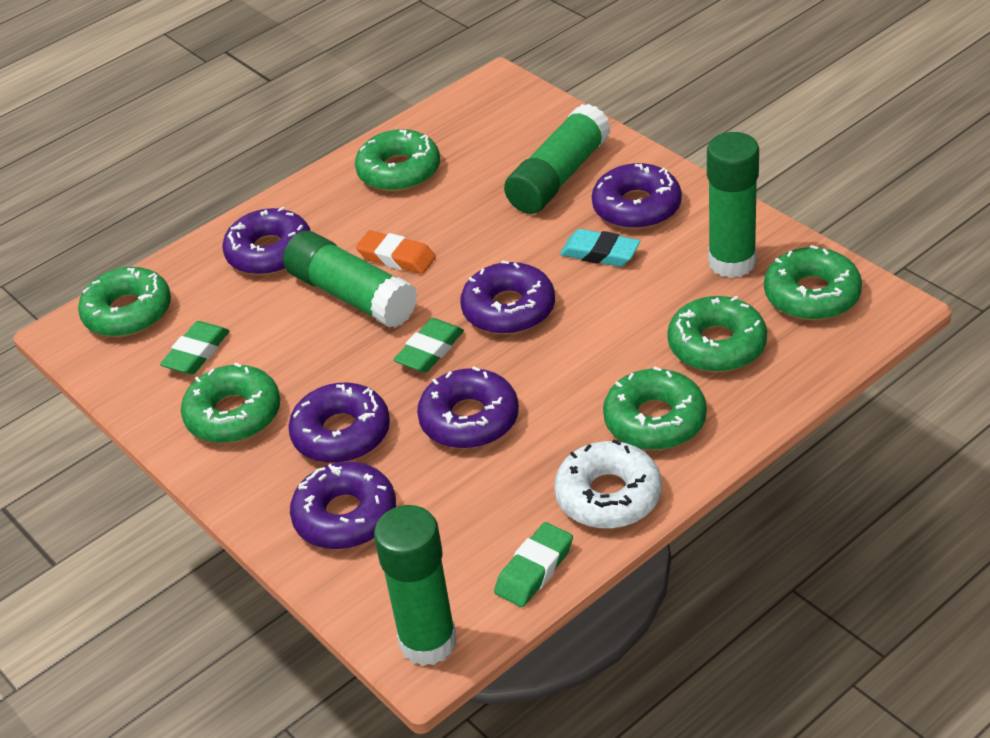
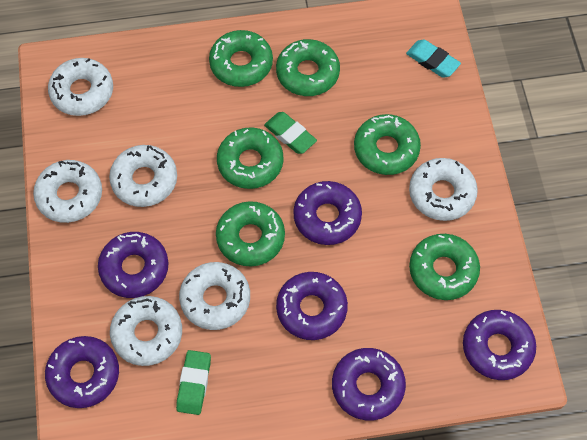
green eraser: [160,321,229,374] [393,318,464,373] [494,522,573,607] = 3 -> [176,350,211,415] [264,112,317,154] = 2
green glue stick: [283,231,417,328] [374,505,457,666] [504,104,611,214] [707,132,759,278] = 4 -> none = 0
orange eraser: [356,230,436,274] = 1 -> none = 0
white donut: [554,439,662,529] = 1 -> [33,160,102,223] [48,58,113,116] [109,145,177,207] [110,296,182,366] [179,262,250,330] [409,158,478,221] = 6

